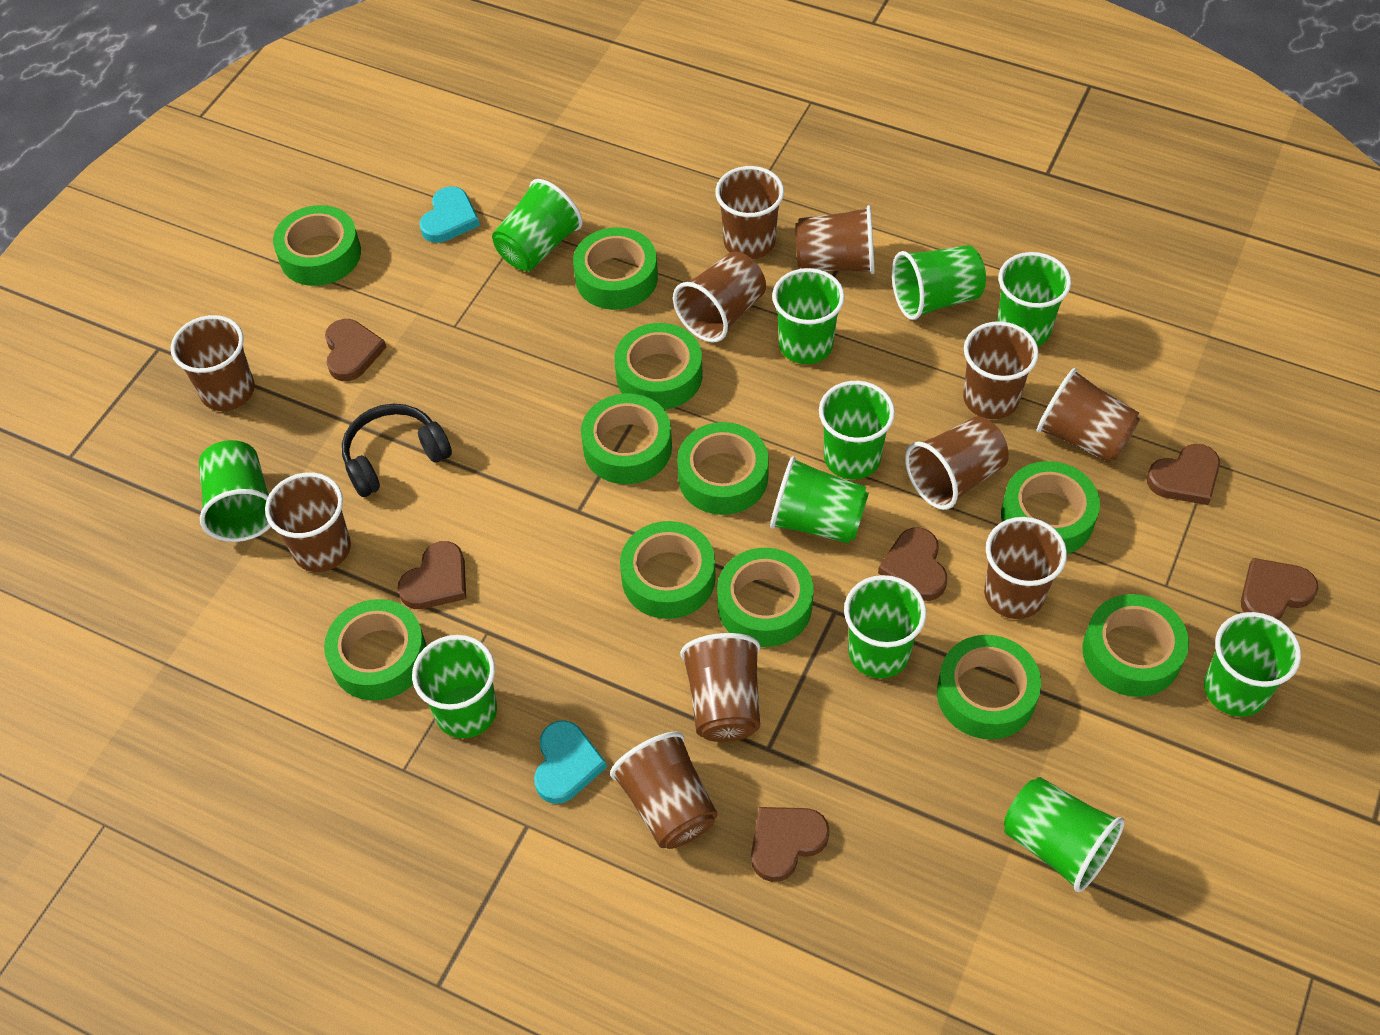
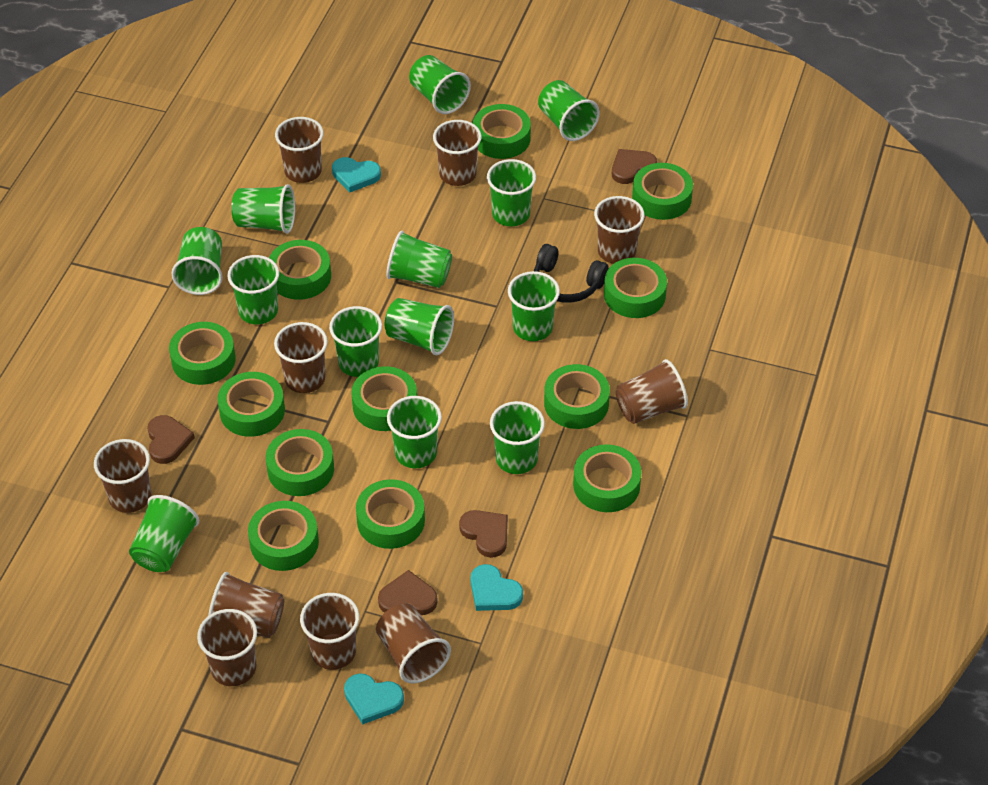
brown cup: [171,315,255,411] [265,472,351,572] [610,732,718,849] [673,251,766,343] [680,633,760,742] [715,166,784,259] [795,205,875,274] [905,416,1009,510] [963,321,1039,419] [984,517,1067,619] [1037,368,1140,463] = 11 -> [94,439,151,513] [197,609,257,686] [208,572,284,638] [274,322,328,393] [275,117,324,183] [300,593,359,670] [376,603,451,683] [433,120,482,186] [594,196,645,264] [616,359,688,424] = 10
brown heart: [325,319,386,381] [398,541,466,609] [751,807,830,882] [878,528,947,601] [1147,444,1220,505] [1241,558,1318,620] = 6 -> [147,415,195,464] [378,570,438,615] [459,510,508,558] [612,149,657,184] = 4
green cup: [199,440,271,542] [412,635,497,738] [492,179,583,271] [770,456,869,544] [772,268,845,364] [819,381,895,480] [844,575,927,678] [892,245,986,320] [997,252,1071,346] [1004,777,1125,892] [1204,612,1301,717] = 11 -> [129,495,199,572] [172,227,223,295] [227,255,279,324] [231,184,295,234] [329,306,382,377] [385,298,454,355] [386,231,452,288] [387,396,442,468] [409,55,471,114] [487,159,536,226] [490,401,545,474] [508,271,560,341] [538,80,600,141] = 13
green tape: [273,205,361,286] [324,599,426,701] [573,227,658,310] [581,393,672,484] [614,323,702,410] [620,521,716,619] [677,422,769,515] [717,548,814,647] [937,635,1041,739] [1001,461,1100,554] [1082,594,1189,697] = 11 -> [169,322,236,385] [217,372,285,437] [248,501,319,571] [266,429,334,496] [269,240,331,300] [351,366,417,431] [356,479,425,549] [473,104,531,159] [544,364,610,429] [573,444,642,512] [604,258,667,318] [632,163,693,220] = 12
turquoise heart: [419,186,480,243] [534,720,607,804] = 2 -> [332,157,381,192] [344,673,404,724] [471,564,523,611] = 3

